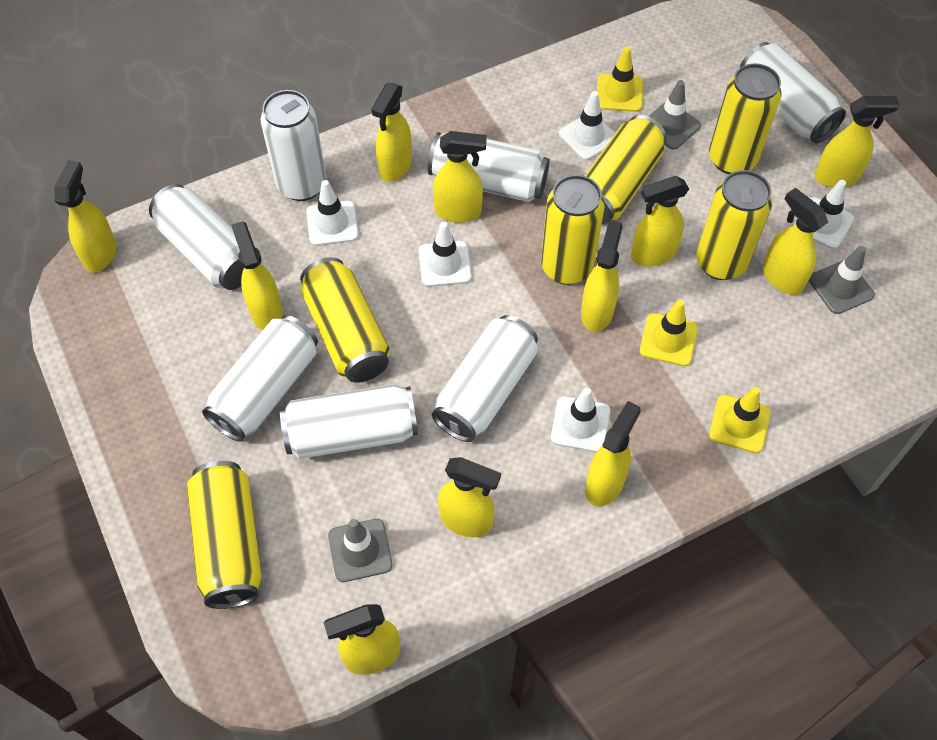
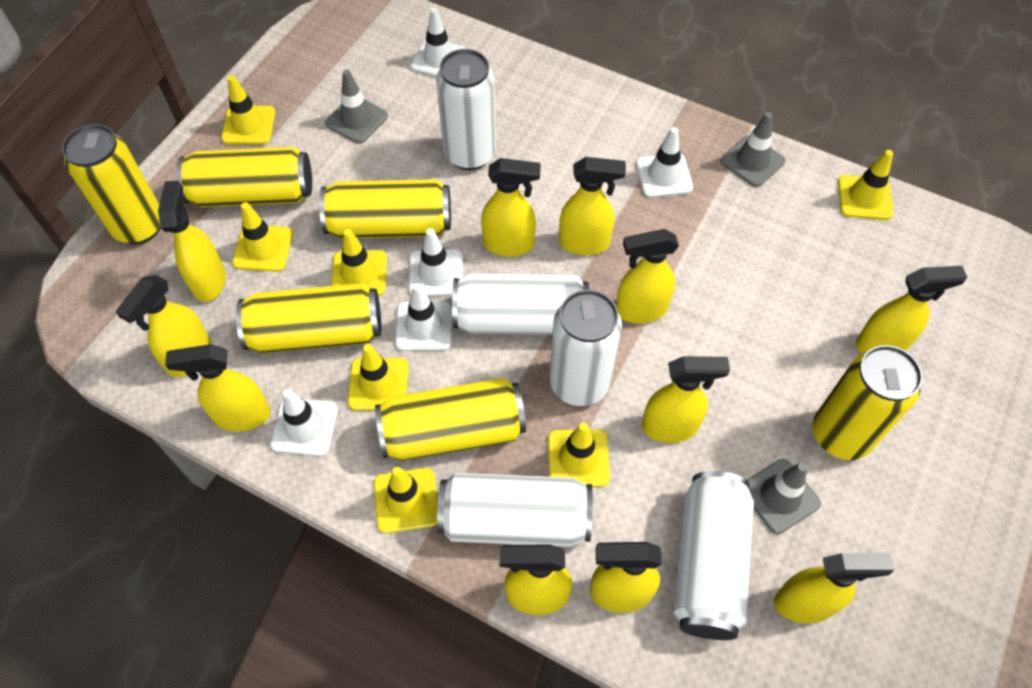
white can: [149,184,244,290] [202,315,318,442] [261,90,326,201] [280,384,418,459] [428,132,550,202] [432,315,538,442] [740,42,846,143] = 7 -> [436,49,496,170] [437,473,593,547] [452,273,589,335] [550,290,622,406] [673,471,754,640] = 5
yellow traffic cone: [597,47,643,112] [640,300,698,366] [709,387,771,453] = 3 -> [221,75,275,144] [232,202,293,272] [331,229,387,296] [348,344,409,411] [374,467,438,533] [548,422,610,487] [838,150,894,220] = 7

